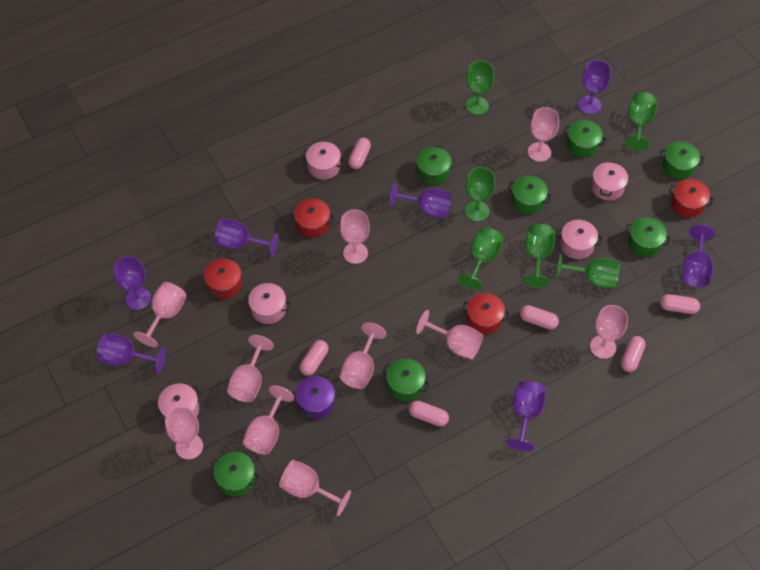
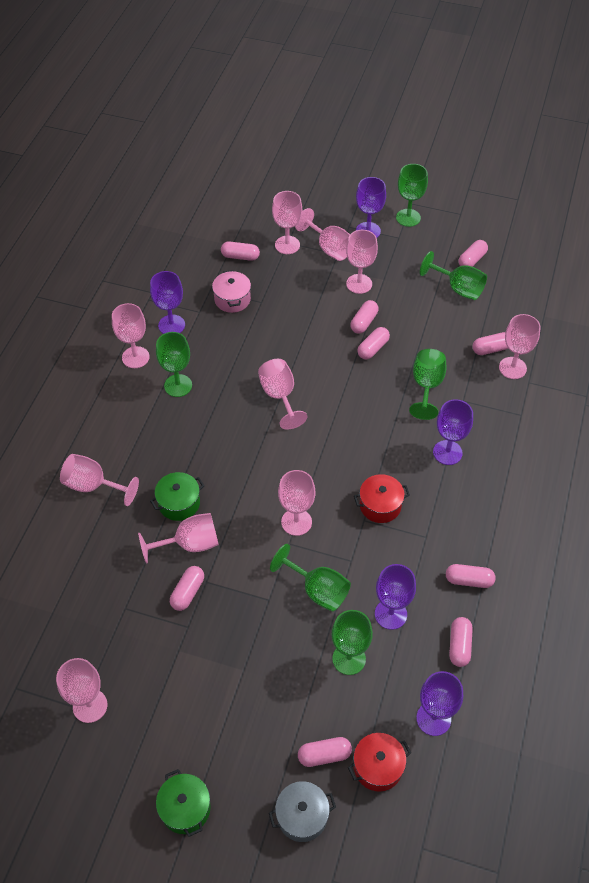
green pot: [209,452,259,497] [382,359,430,401] [416,145,452,185] [508,176,552,214] [563,120,606,157] [625,217,671,257] [660,141,704,179] = 7 -> [150,472,204,521] [156,769,211,837] = 2
grey pot: none = 0 -> [269,781,336,842] = 1
pink capsule: [300,340,329,376] [348,138,371,169] [409,401,449,426] [520,305,559,330] [621,336,645,372] [660,294,700,314] = 6 -> [170,566,204,611] [221,241,260,261] [298,737,352,767] [350,300,379,334] [357,327,390,359] [446,564,496,588] [449,617,473,667] [459,240,488,267] [473,332,508,355] = 9
pink pot: [155,383,202,420] [244,283,291,324] [302,142,345,180] [556,220,602,259] [591,161,628,201] = 5 -> [212,270,251,313] = 1
purple goblet: [96,333,166,374] [113,256,151,310] [214,218,279,258] [390,183,452,218] [507,381,546,451] [578,60,611,114] [683,224,715,287] = 7 -> [150,271,185,334] [356,177,386,238] [375,564,416,630] [416,671,463,736] [433,399,473,465] = 5
purple pot: [295,374,335,419] = 1 -> none = 0
red pot: [204,256,242,299] [290,199,335,238] [462,293,509,334] [669,179,714,218] = 4 -> [348,733,411,792] [354,474,410,523] = 2

